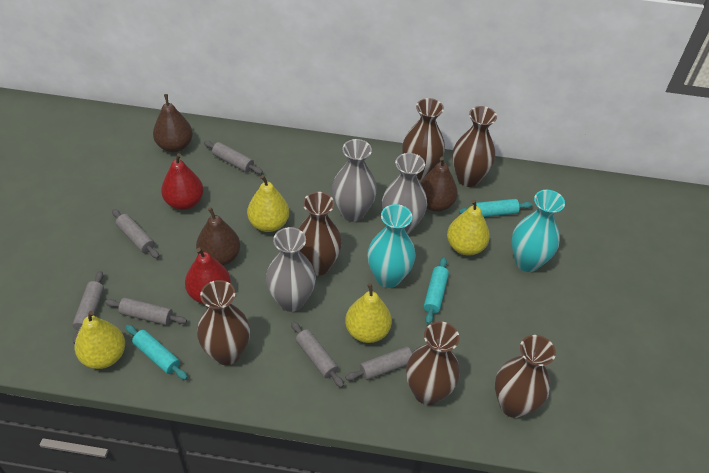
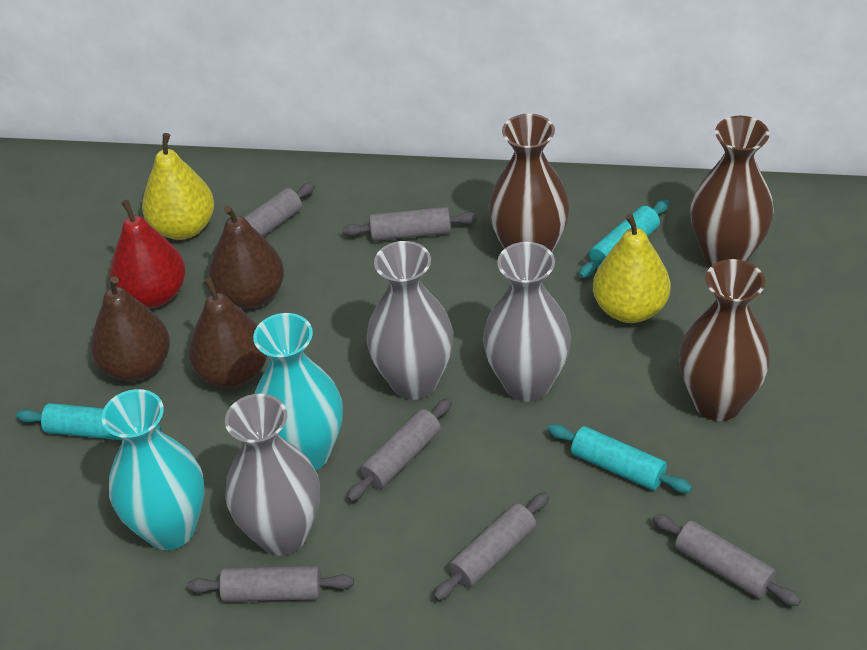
brown vase: [197,280,250,365] [298,192,342,276] [402,98,445,179] [406,321,460,405] [452,106,497,187] [495,335,556,418] = 6 -> [489,113,570,253] [679,259,770,421] [690,116,774,267] = 3
red pear: [161,153,204,210] [185,248,231,303] = 2 -> [110,200,186,308] = 1
yellow pear: [75,310,125,369] [247,175,289,232] [345,283,392,343] [447,199,490,256] = 4 -> [142,133,214,240] [593,213,670,323] = 2

